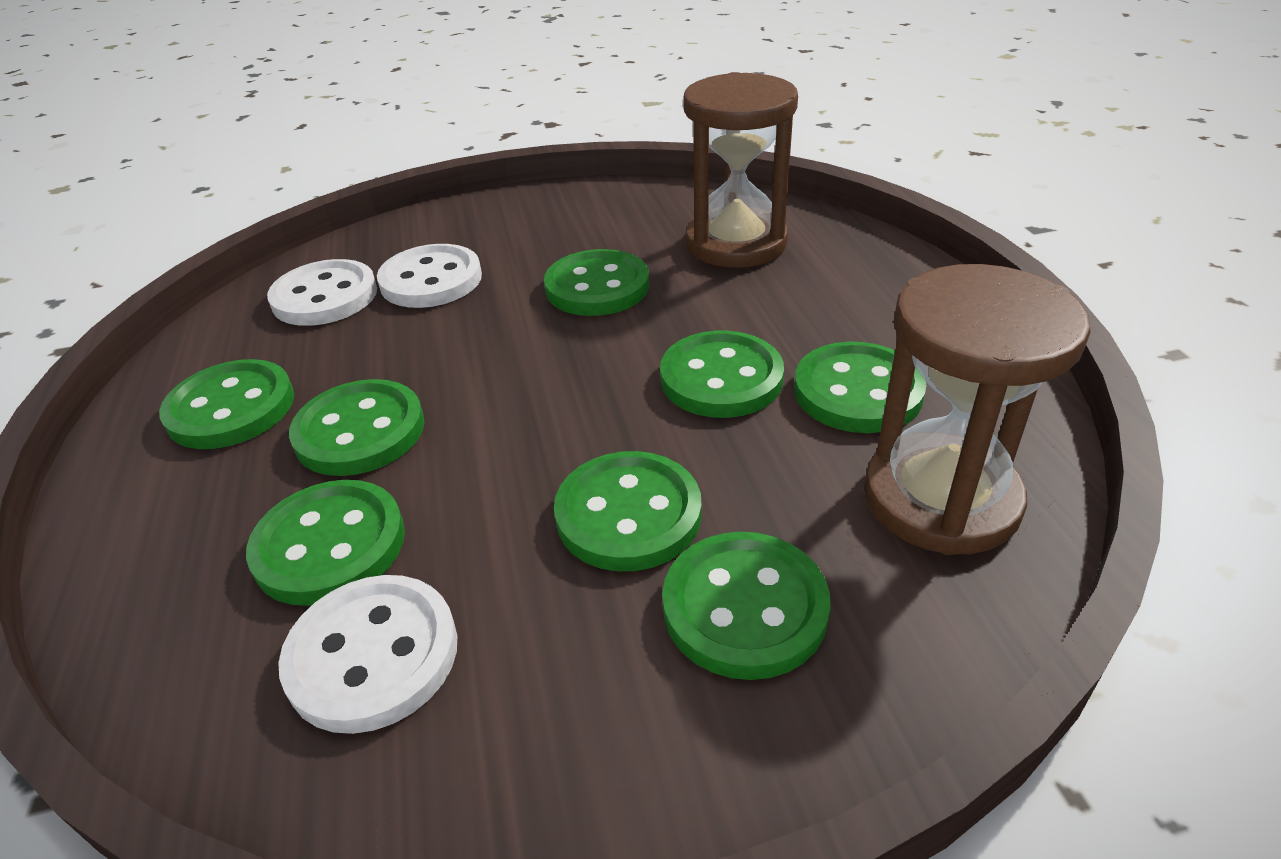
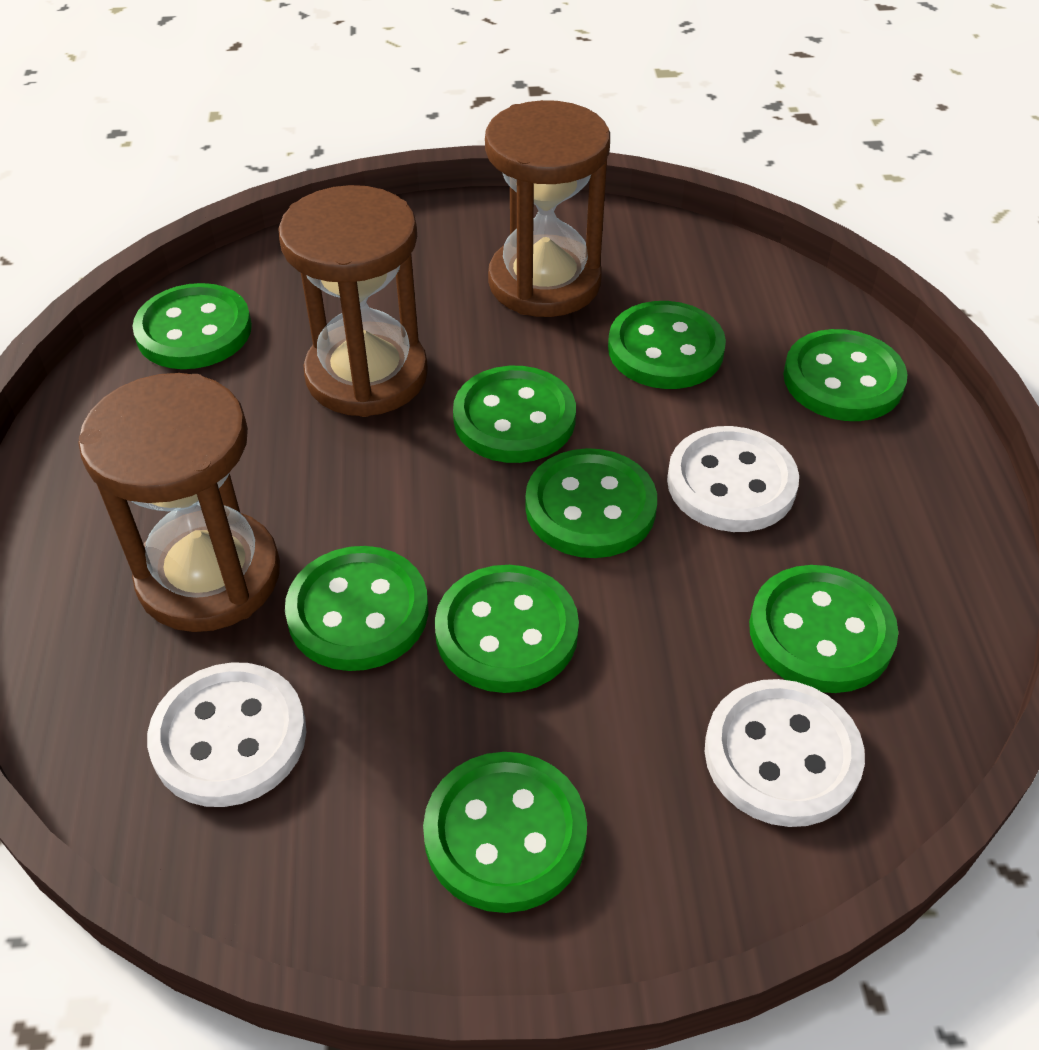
brown hourglass: [683,72,798,268] [864,264,1091,555] = 2 -> [78,373,280,632] [278,185,428,417] [485,100,610,317] = 3
green button: [159,359,294,449] [246,480,405,606] [289,379,424,476] [544,249,649,316] [554,451,702,571] [660,331,784,418] [662,532,831,680] [794,341,927,433] = 8 -> [132,283,252,369] [285,546,428,671] [423,752,587,913] [435,565,579,693] [453,366,576,463] [525,448,657,558] [608,301,726,389] [749,565,898,693] [783,329,907,421] = 9

